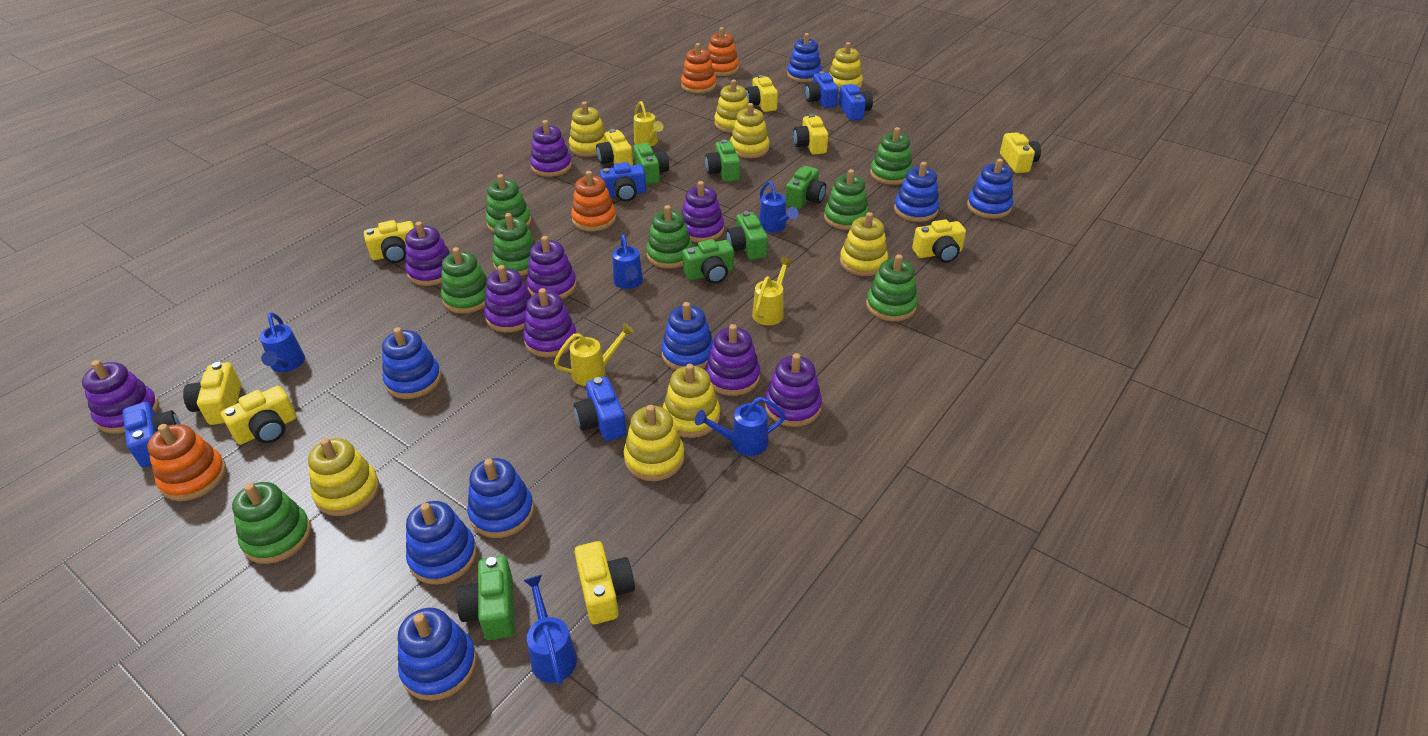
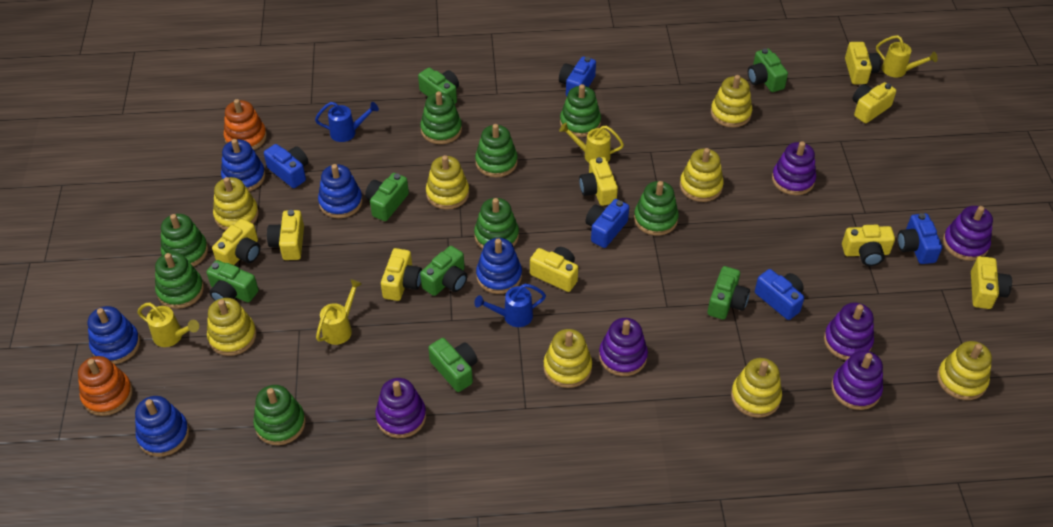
blue stacking toy: [382,327,441,399] [398,608,477,701] [406,501,477,585] [468,458,534,538] [661,302,714,370] [787,33,822,83] [894,162,939,222] [967,159,1013,219] = 8 -> [88,306,140,364] [135,396,189,457] [221,139,266,191] [318,164,363,218] [476,238,522,294] = 5
blue watering can: [260,312,305,372] [523,575,577,685] [612,234,643,289] [695,397,786,456] [759,181,798,232] = 5 -> [315,102,379,142] [474,284,546,327] = 2
green camera: [456,556,515,640] [633,143,669,185] [682,239,734,284] [705,139,740,182] [726,211,768,260] [785,166,826,209] = 6 -> [206,260,258,302] [365,173,409,221] [418,67,459,104] [420,246,467,296] [428,338,477,392] [708,266,750,320] [748,48,788,92] = 7
orange stacking toy: [147,424,226,501] [571,171,616,231] [681,43,716,93] [708,27,739,76] = 4 -> [78,356,133,416] [224,99,267,150] = 2
purple stacking toy: [82,360,159,434] [405,222,451,286] [484,265,531,333] [523,288,577,357] [527,236,577,299] [530,120,572,177] [681,181,724,242] [705,324,760,396] [764,353,822,427] = 9 -> [375,378,426,438] [599,318,648,376] [772,141,816,195] [824,303,874,360] [831,350,883,410] [943,206,993,261] = 6
yellow watering can: [554,323,634,386] [634,101,663,146] [752,257,793,325] = 3 -> [137,303,199,347] [316,279,362,345] [559,123,624,163] [876,35,938,77] = 4

